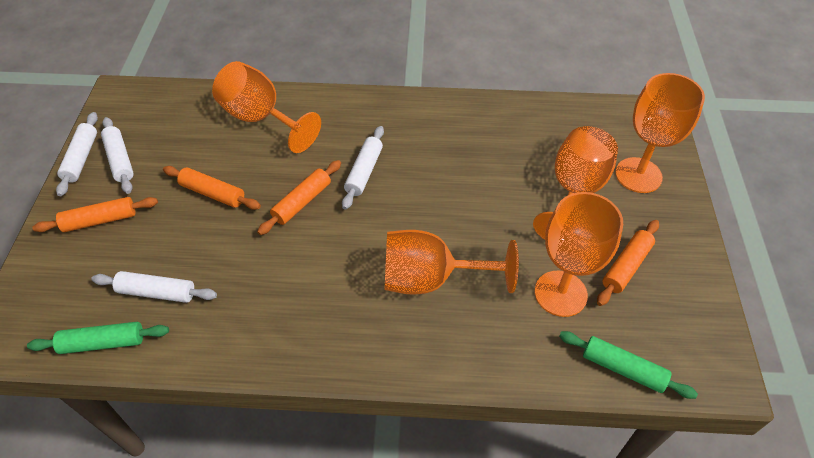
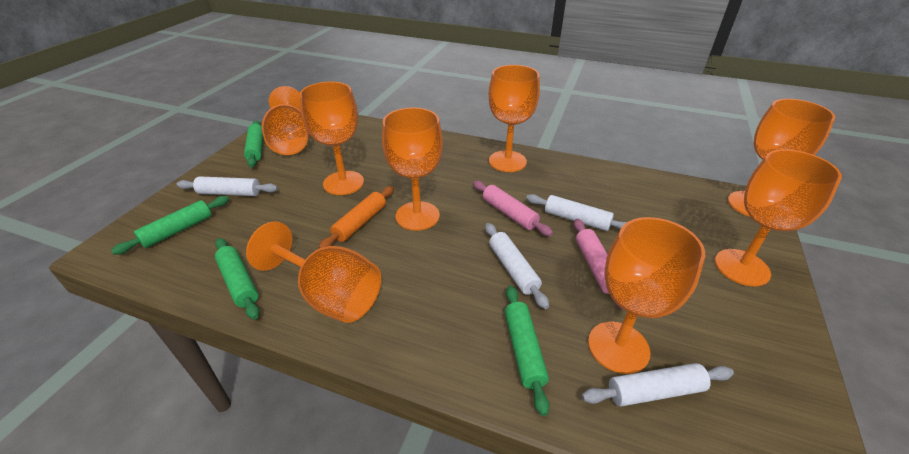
green rolling pin: [27,322,169,354] [559,331,698,399] = 2 -> [111,196,229,255] [215,238,260,320] [244,120,263,167] [505,286,550,416] = 4
orange goblet: [212,61,321,153] [385,230,519,295] [533,126,618,240] [535,192,623,317] [615,73,705,193] = 5 -> [246,221,381,323] [262,86,309,155] [300,82,364,195] [382,107,443,231] [489,65,540,172] [588,217,705,374] [715,149,842,286] [728,99,835,217] = 8
orange rolling pin: [32,197,158,232] [163,166,261,210] [257,160,341,235] [597,220,659,306] = 4 -> [319,186,394,248] = 1
pink rolling pin: none = 0 -> [473,181,553,236] [574,219,624,310] = 2

